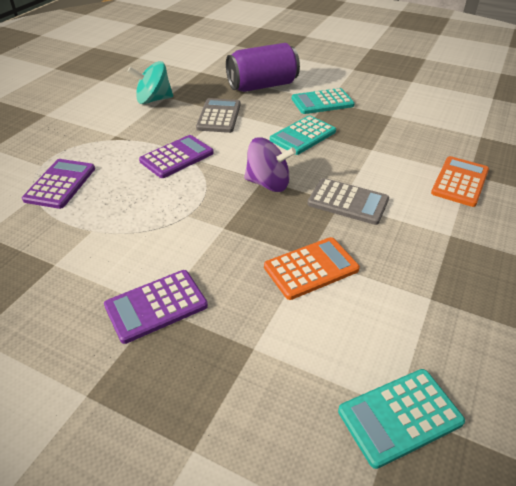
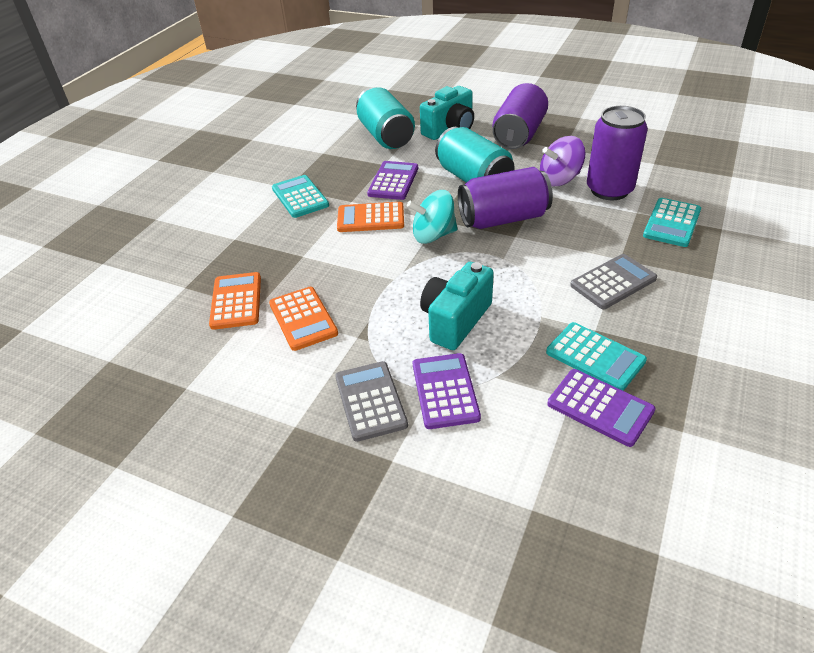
orange calculator: [264,237,360,300] [431,156,489,207] = 2 -> [209,272,261,330] [269,287,338,351] [337,202,404,232] = 3
purple can: [226,43,300,92] = 1 -> [458,167,553,229] [493,83,548,149] [587,106,648,200] = 3
turquoise camera: none = 0 -> [420,86,474,140] [420,262,494,350] = 2
turquoise can: none = 0 -> [356,87,415,149] [435,127,515,183] = 2

